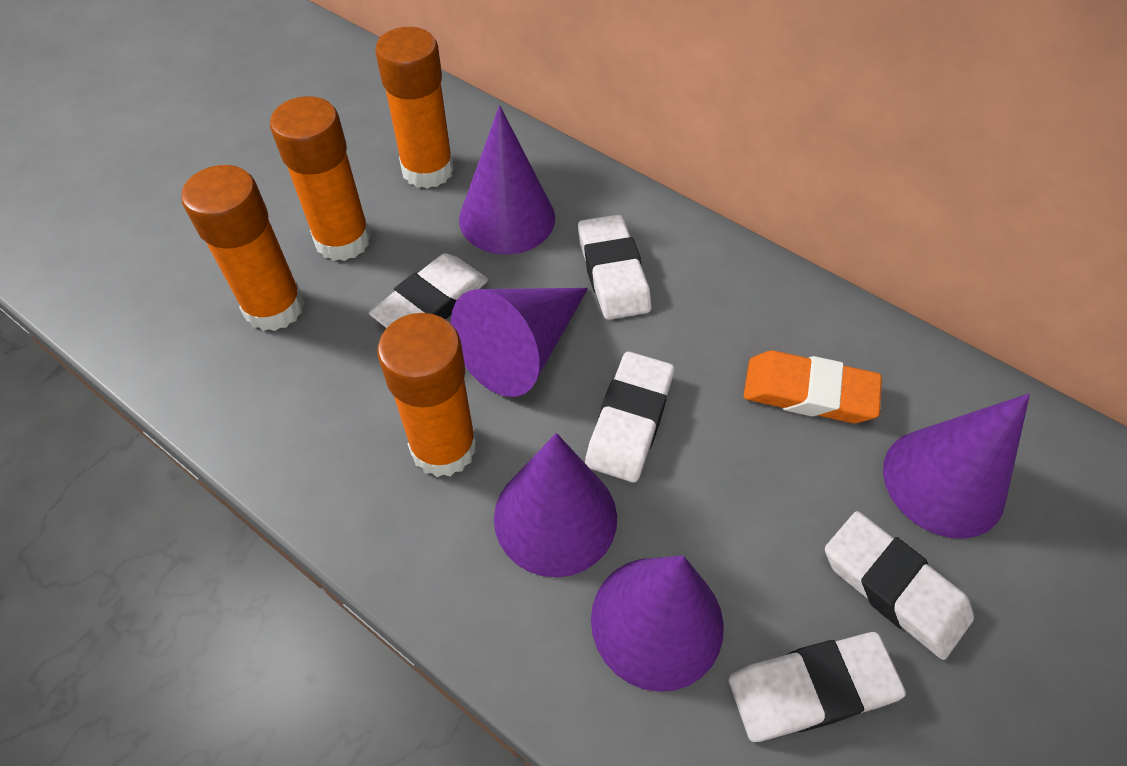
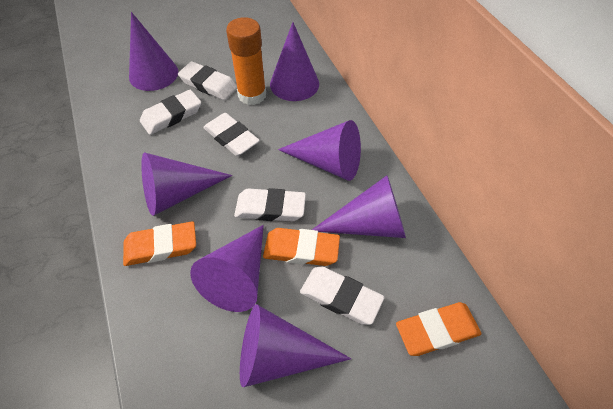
orange eraser: [743,351,882,423] = 1 -> [123,221,196,266] [263,228,340,266] [396,302,482,356] = 3
orange glue stick: [181,165,305,331] [270,96,371,261] [375,27,454,189] [378,313,477,477] = 4 -> [226,17,266,105] = 1
purple cone: [451,288,588,397] [459,106,555,255] [494,433,617,577] [591,555,724,692] [883,394,1030,539] = 5 -> [129,12,178,91] [141,152,232,216] [190,225,264,312] [240,304,351,387] [270,22,319,101] [278,120,361,181] [312,175,406,238] = 7

